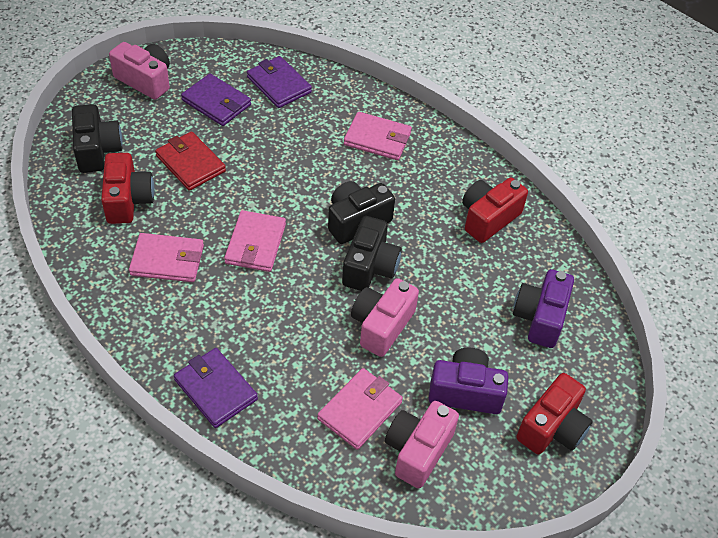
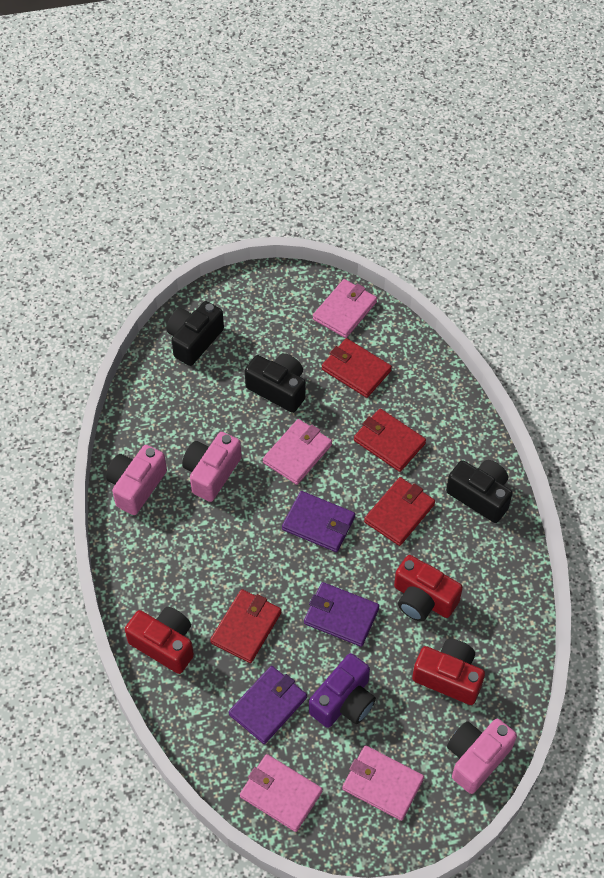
purple camera: [429,347,508,414] [513,269,574,348] = 2 -> [309,653,376,728] = 1
red wallet: [155,132,226,191] = 1 -> [210,589,281,663] [322,338,392,398] [354,409,426,472] [364,477,435,546] = 4

